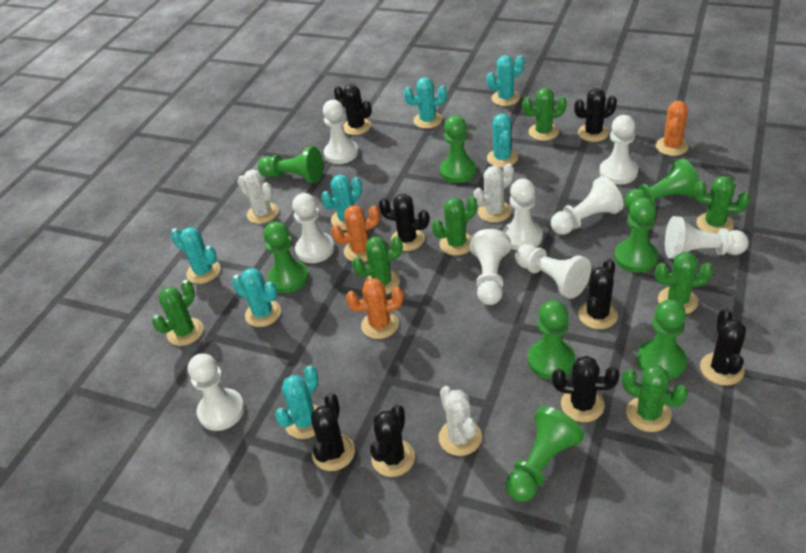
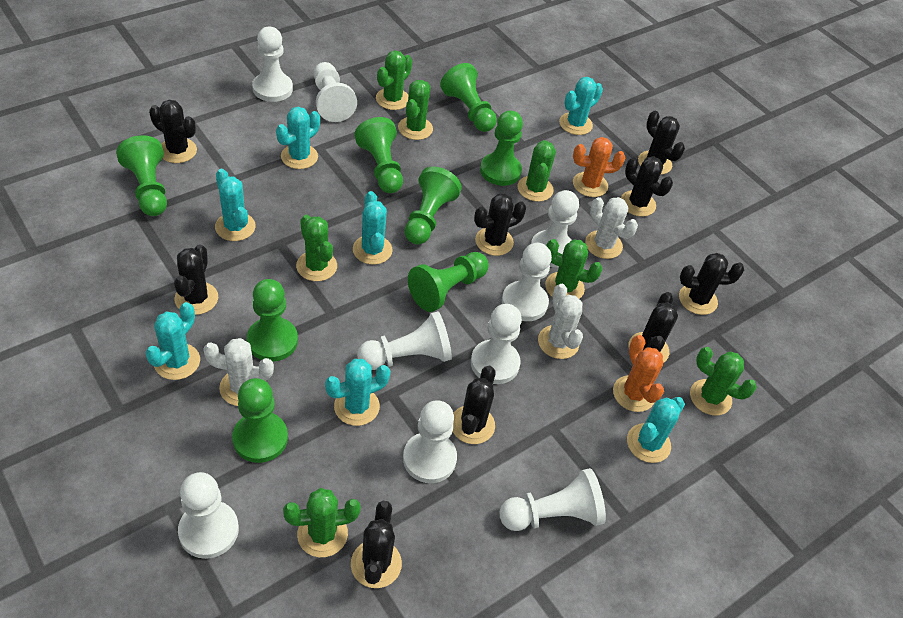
black cactus: [311,393,355,471] [334,85,371,135] [370,404,415,477] [379,194,429,251] [552,356,619,422] [574,88,617,142] [578,259,618,329] [700,308,746,386] = 8 -> [149,100,197,163] [174,244,218,315] [351,501,402,588] [452,366,496,444] [474,193,526,256] [621,156,673,217] [629,292,678,363] [638,111,685,175] [679,253,744,315] = 9
orange cactus: [331,205,380,262] [346,278,404,339] [656,101,689,156] = 3 -> [573,137,625,197] [613,335,664,412] = 2

